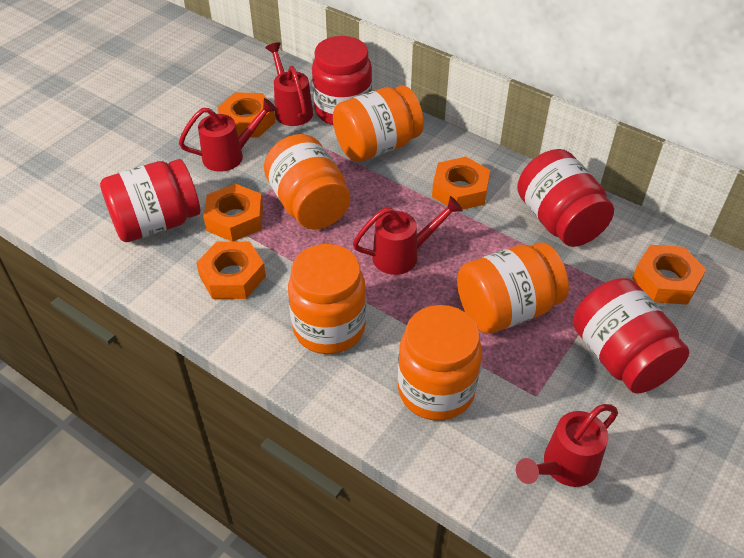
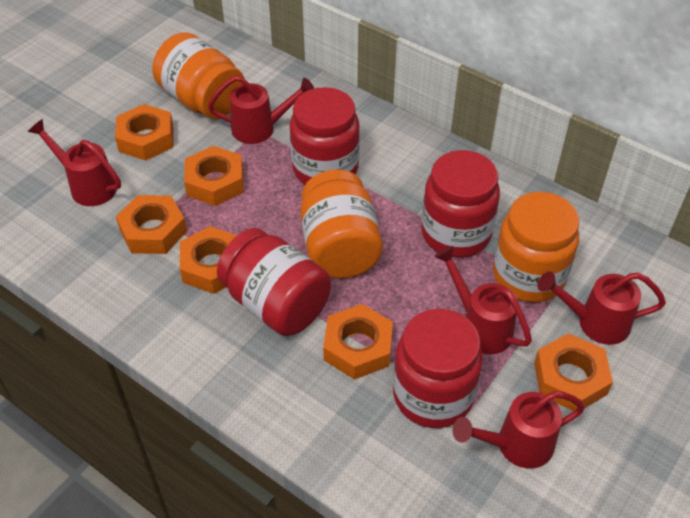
orange jar: [264,134,350,230] [288,244,366,354] [333,85,424,162] [398,305,482,421] [457,242,569,334] = 5 -> [152,32,245,119] [300,169,383,279] [493,192,579,303] = 3
orange nut: [196,241,266,299] [203,184,263,242] [218,92,275,138] [432,157,490,210] [632,245,706,305] = 5 -> [115,104,174,161] [116,195,187,254] [180,226,237,294] [184,146,244,206] [323,304,393,380] [534,333,613,411] = 6
red watering can: [179,98,277,172] [265,42,313,126] [353,196,463,275] [516,404,618,487] = 4 -> [28,119,121,206] [208,76,314,144] [434,246,532,354] [453,391,585,469] [537,271,666,345] = 5

